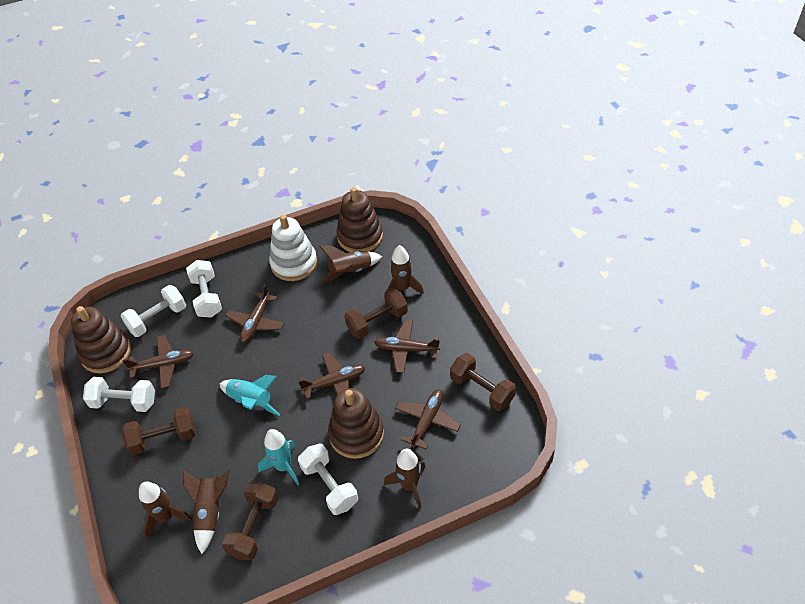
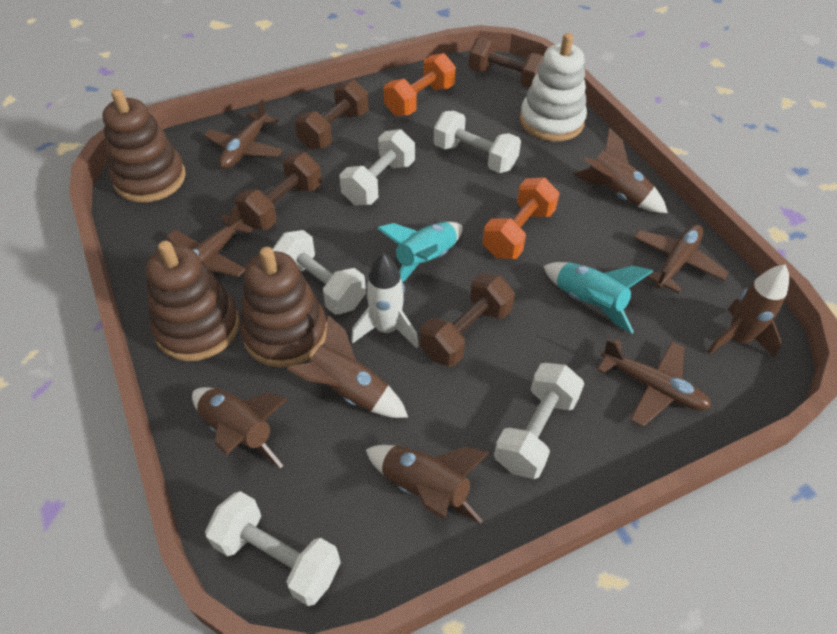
brown plane: [122,335,194,388] [225,285,285,343] [298,352,366,399] [374,320,440,373] [395,389,461,450] = 5 -> [166,204,253,277] [204,99,283,169] [597,338,711,427] [634,225,729,293] = 4
orange dumbbell: none = 0 -> [384,53,456,116] [482,177,560,259] = 2
white dumbbell: [83,377,155,412] [121,285,186,337] [186,260,222,318] [298,444,358,515] = 4 -> [205,491,341,606] [272,230,366,315] [340,129,415,205] [434,111,521,173] [494,363,584,479] = 5
white rocket: none = 0 -> [351,253,419,348] = 1

